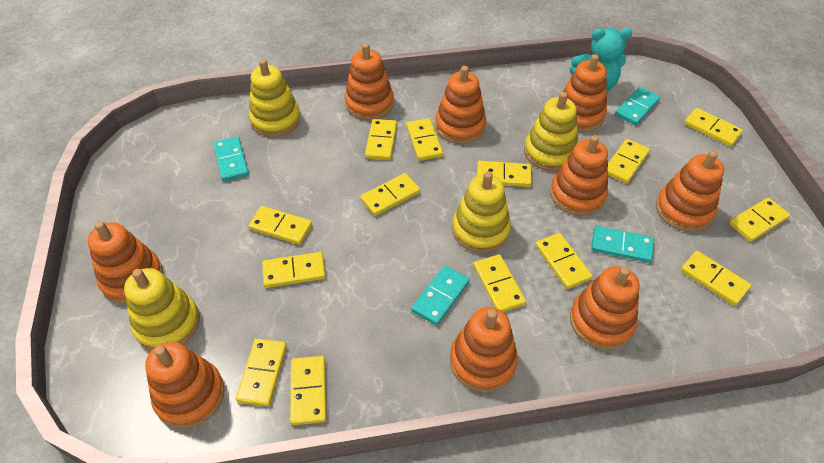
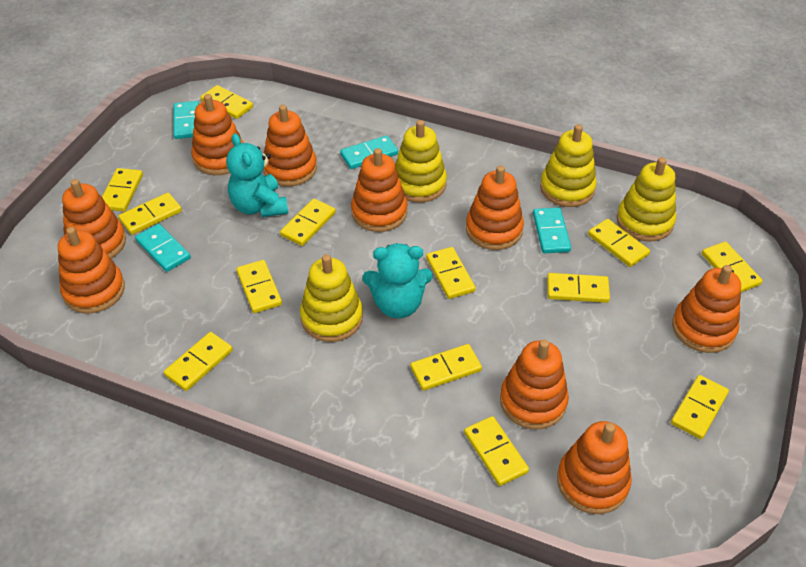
turquoise teddy bear: [570,28,632,91] = 1 -> [226,133,288,217] [363,243,433,318] = 2
yellow domino: [236,339,287,406] [249,206,312,245] [262,252,326,288] [290,356,326,425] [360,173,420,216] [365,119,397,160] [406,118,443,161] [473,254,526,312] [477,161,532,187] [535,233,593,289] [607,139,650,184] [681,251,751,306] [684,108,743,147] [729,197,790,242] = 14 -> [102,168,143,212] [118,193,182,235] [164,332,233,391] [200,85,253,119] [236,260,282,313] [280,199,336,246] [410,344,482,391] [426,247,476,299] [464,416,529,486] [547,273,610,303] [588,219,650,267] [671,375,729,439] [702,242,763,293] = 13

